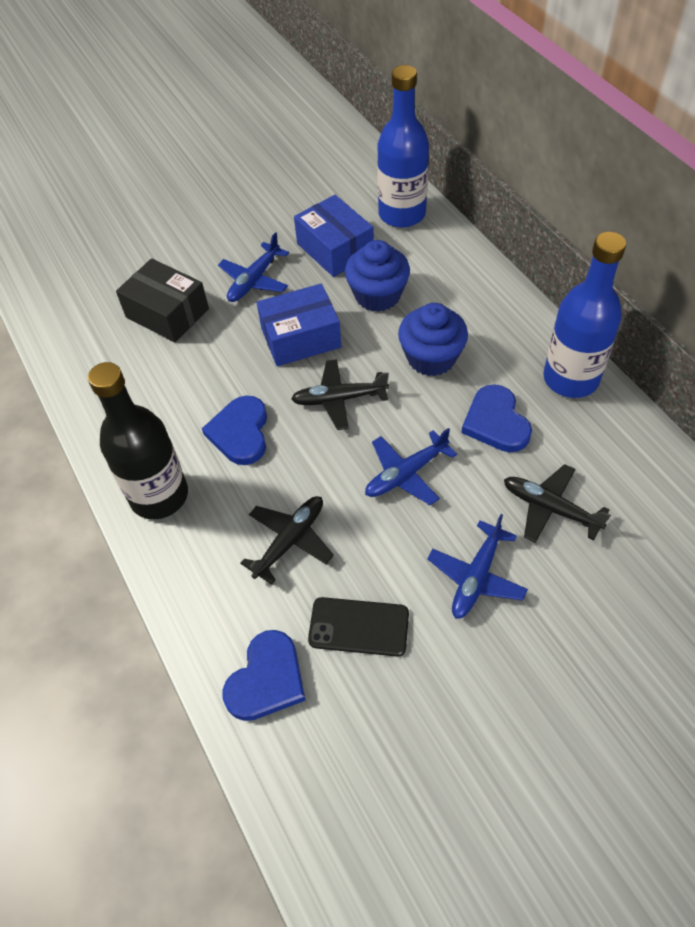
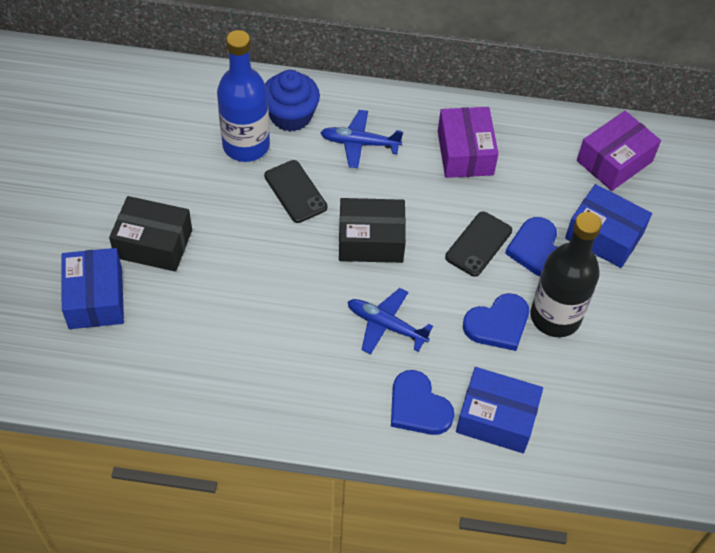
black box: [116,258,209,343] = 1 -> [109,196,192,272] [339,198,406,263] = 2
black phone: [308,597,409,657] = 1 -> [264,160,327,223] [445,211,512,277] = 2
black plane: [240,496,334,585] [291,359,389,430] [504,464,611,543] = 3 -> none = 0
blue bottle: [377,65,429,228] [543,232,626,398] = 2 -> [217,30,270,162] = 1
blue box: [257,284,342,366] [294,195,374,277] = 2 -> [62,248,124,329] [456,367,543,453] [565,184,652,268] = 3
blue cupcake: [345,240,410,312] [398,303,468,376] = 2 -> [265,70,320,132] = 1
blue plane: [218,232,289,302] [365,428,457,505] [427,514,528,619] = 3 -> [320,110,403,168] [348,288,433,354] = 2
purple box: none = 0 -> [438,107,499,178] [577,111,661,191] = 2

